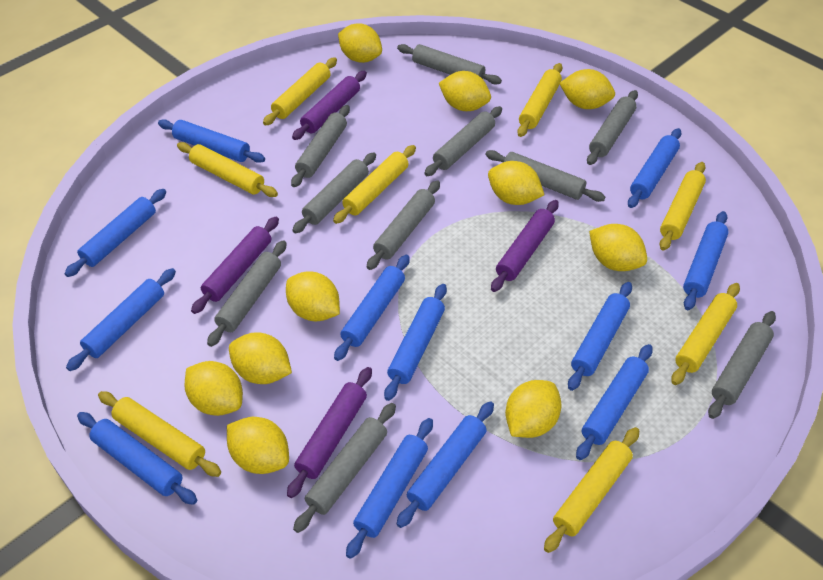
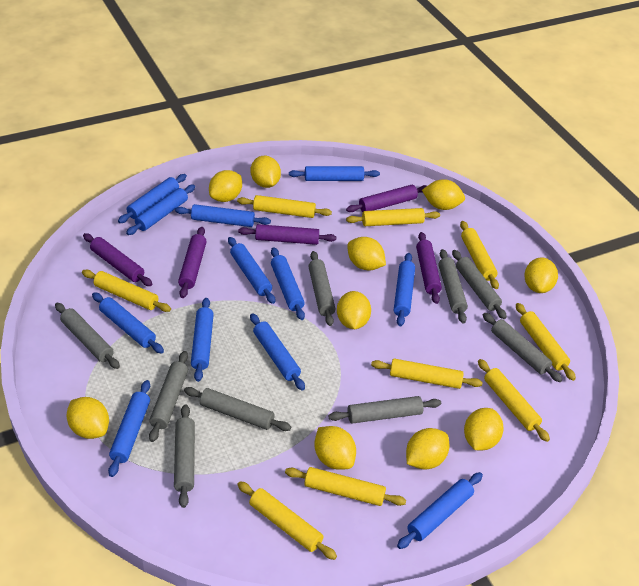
grey rolling pin: [207,240,287,347] [291,105,350,187] [292,152,376,234] [293,403,396,533] [367,180,440,270] [397,44,502,85] [424,106,502,176] [485,150,605,202] [587,90,638,165] [708,311,776,419] = 10 -> [55,303,120,369] [149,351,188,442] [174,404,195,508] [184,387,291,431] [308,251,335,326] [328,396,441,424] [438,249,468,323] [452,250,507,319] [483,313,563,382] = 9
purple rolling pin: [191,217,279,314] [287,367,372,498] [292,71,367,140] [491,200,559,292] = 4 -> [83,233,152,286] [178,227,207,298] [238,224,336,245] [346,185,427,212] [416,232,442,304] = 5
yellow rolling pin: [98,391,221,477] [177,142,278,197] [263,57,337,126] [333,145,416,224] [517,63,563,137] [544,427,639,553] [660,162,706,251] [671,283,740,385] = 8 -> [82,270,171,312] [237,195,332,218] [237,481,337,560] [285,467,406,506] [346,208,440,226] [371,359,482,389] [460,221,499,289] [478,359,550,442] [516,303,576,381] = 9

